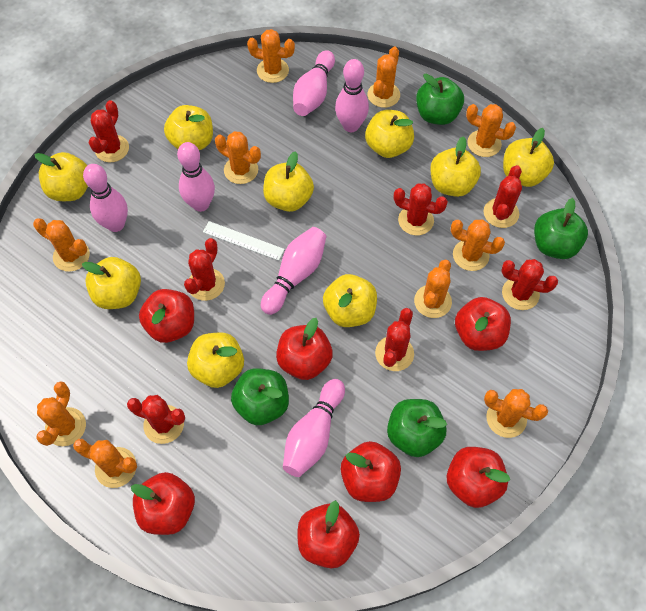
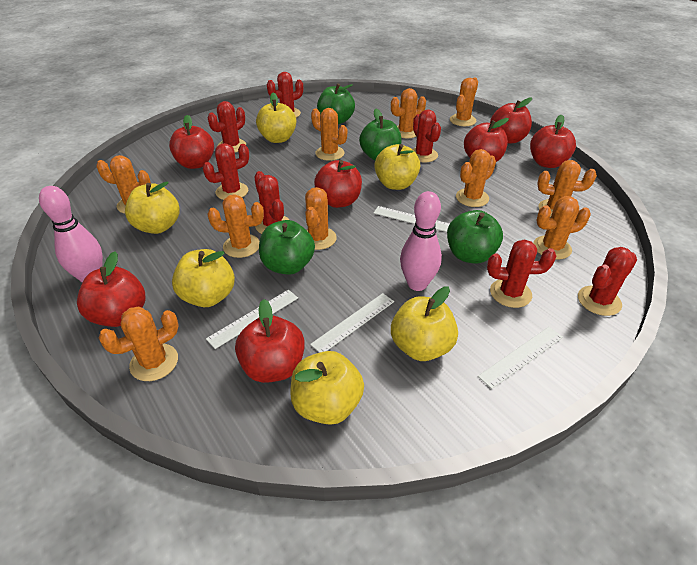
pink bowling pin: [83,164,128,232] [177,142,215,212] [261,227,326,315] [283,379,345,477] [293,50,335,116] [335,59,369,132] = 6 -> [39,186,103,282] [400,191,442,291] = 2
white ruler: [203,221,285,261] = 1 -> [206,290,298,349] [310,293,394,353] [374,206,450,232] [478,327,563,389] = 4
yellow apple: [34,152,88,201] [82,257,141,309] [164,105,213,150] [187,332,244,388] [263,151,314,212] [323,274,377,327] [365,110,414,158] [430,136,481,197] [503,128,554,187] = 9 -> [125,182,179,234] [172,249,235,307] [256,93,296,143] [290,351,364,425] [374,144,420,190] [391,287,458,361] = 6

